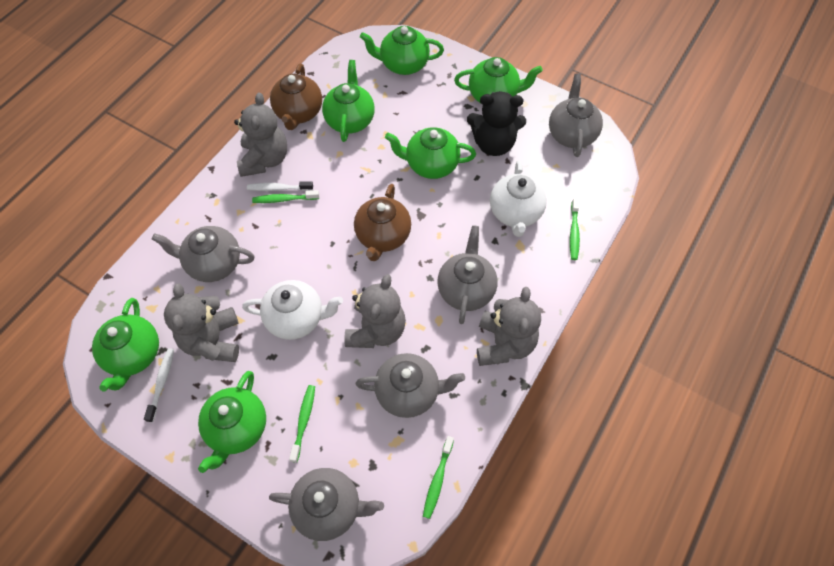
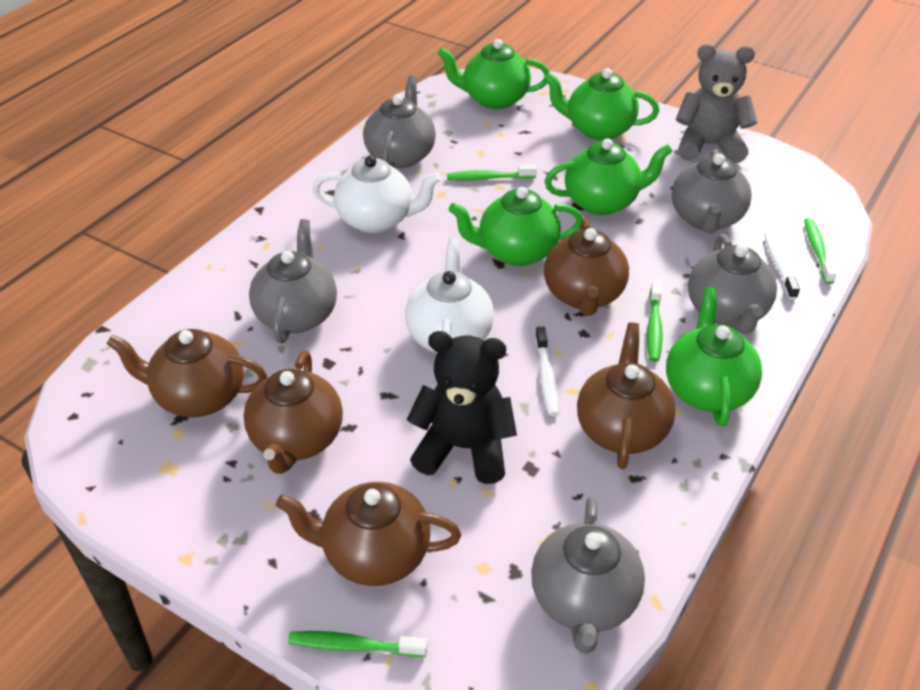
brown teapot: [270,63,322,130] [354,184,411,261] = 2 -> [107,329,267,417] [243,351,343,474] [276,482,461,586] [544,218,629,316] [577,323,676,469] = 5
green teapot: [92,298,159,391] [198,371,266,473] [322,60,375,142] [360,26,444,75] [385,127,476,179] [454,57,543,103] = 6 -> [438,39,549,109] [449,187,583,266] [544,68,659,141] [544,138,673,215] [666,287,762,426] = 5
grey teddy bear: [164,283,239,362] [234,93,287,177] [345,274,406,348] [477,287,541,366] = 4 -> [675,44,758,163] = 1

